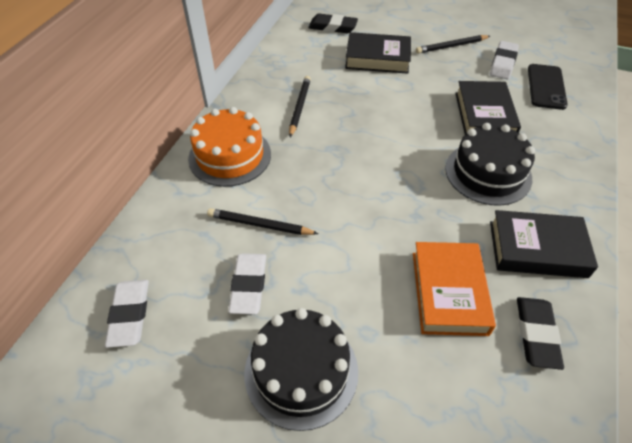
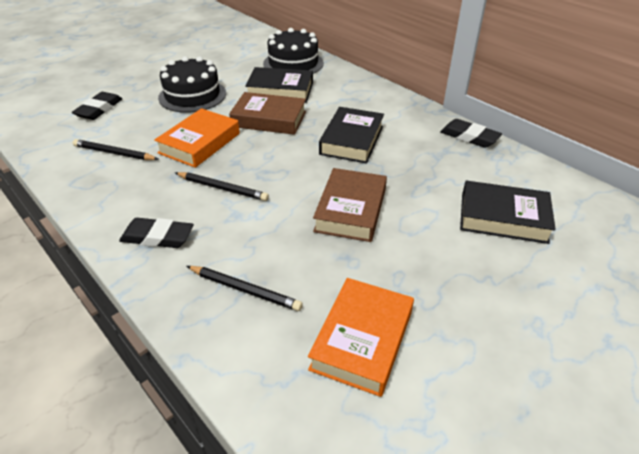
black eraser: [308,14,358,33] [517,297,564,370] = 2 -> [72,92,122,120] [119,218,194,248] [440,119,502,148] = 3
black phone: [528,64,568,110] = 1 -> none = 0
brown book: none = 0 -> [229,92,306,135] [313,168,387,242] = 2
orange book: [413,242,496,336] = 1 -> [154,108,240,168] [308,278,414,397] = 2
orange cake: [188,107,271,187] = 1 -> none = 0
white eraser: [105,280,149,348] [228,253,266,314] [490,41,519,79] = 3 -> none = 0

